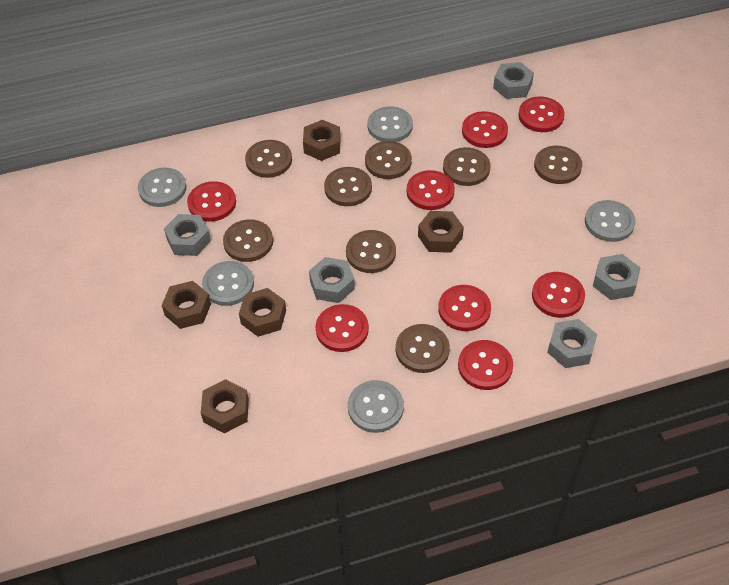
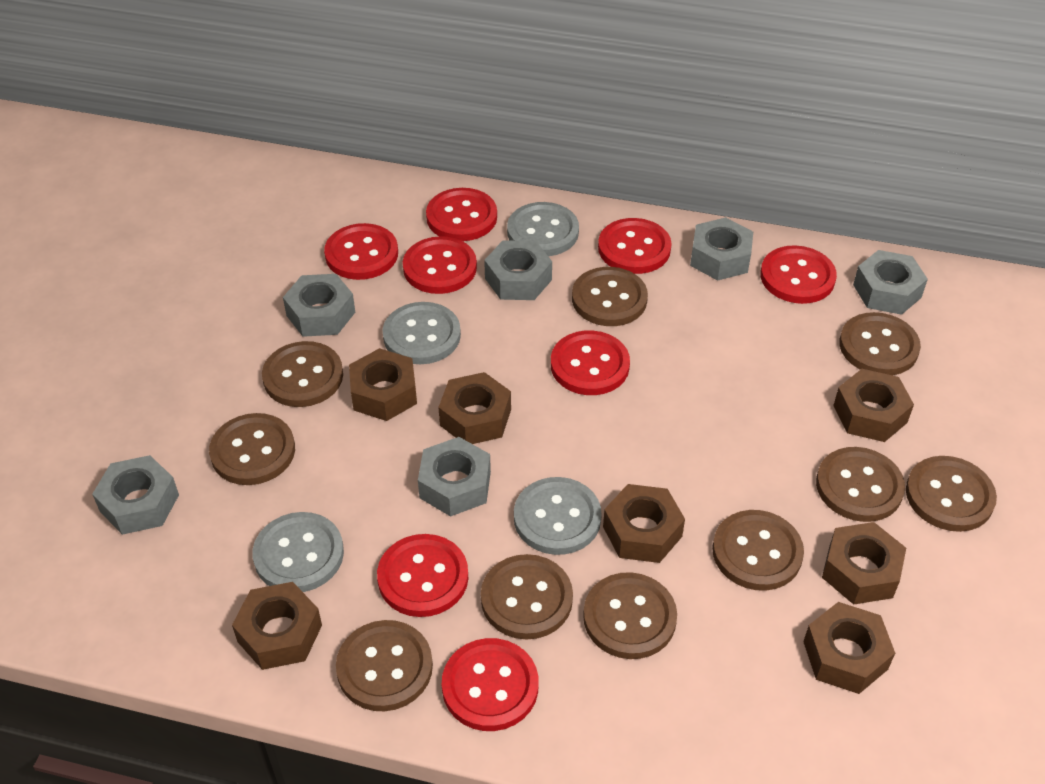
brown button: [223,219,273,262] [245,140,292,178] [324,167,372,206] [346,230,396,273] [365,141,412,179] [396,324,450,373] [443,147,490,186] [534,146,582,184] = 8 -> [209,413,295,485] [262,341,343,407] [336,620,433,711] [481,554,573,640] [572,267,648,326] [583,572,677,659] [712,510,804,591] [816,447,905,522] [839,312,921,375] [906,456,997,532] = 10
brown nut: [162,281,211,329] [201,379,249,433] [239,288,286,337] [303,120,341,161] [418,211,464,253] = 5 -> [232,582,322,670] [349,348,417,421] [438,372,511,444] [603,484,685,563] [803,602,895,694] [822,522,906,605] [833,369,914,442] = 7
grey button: [138,167,186,207] [202,261,254,306] [348,380,404,433] [367,106,413,142] [585,200,636,242] = 5 -> [252,512,344,592] [383,302,461,364] [507,202,579,256] [514,477,602,555] = 4
grey nut: [164,214,211,256] [309,257,355,303] [493,62,534,99] [547,319,597,368] [593,254,641,300] = 5 -> [92,455,179,535] [283,274,355,337] [418,437,491,517] [484,240,552,300] [690,217,753,281] [853,250,928,315] = 6

